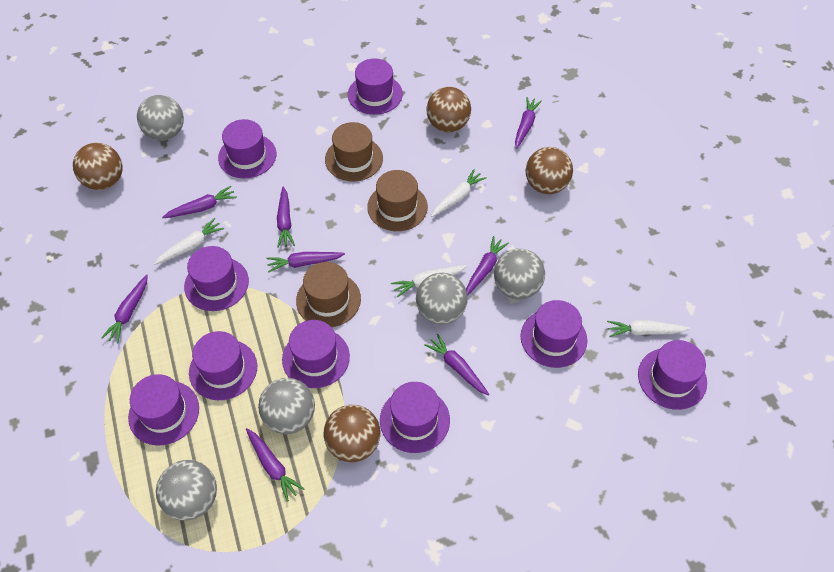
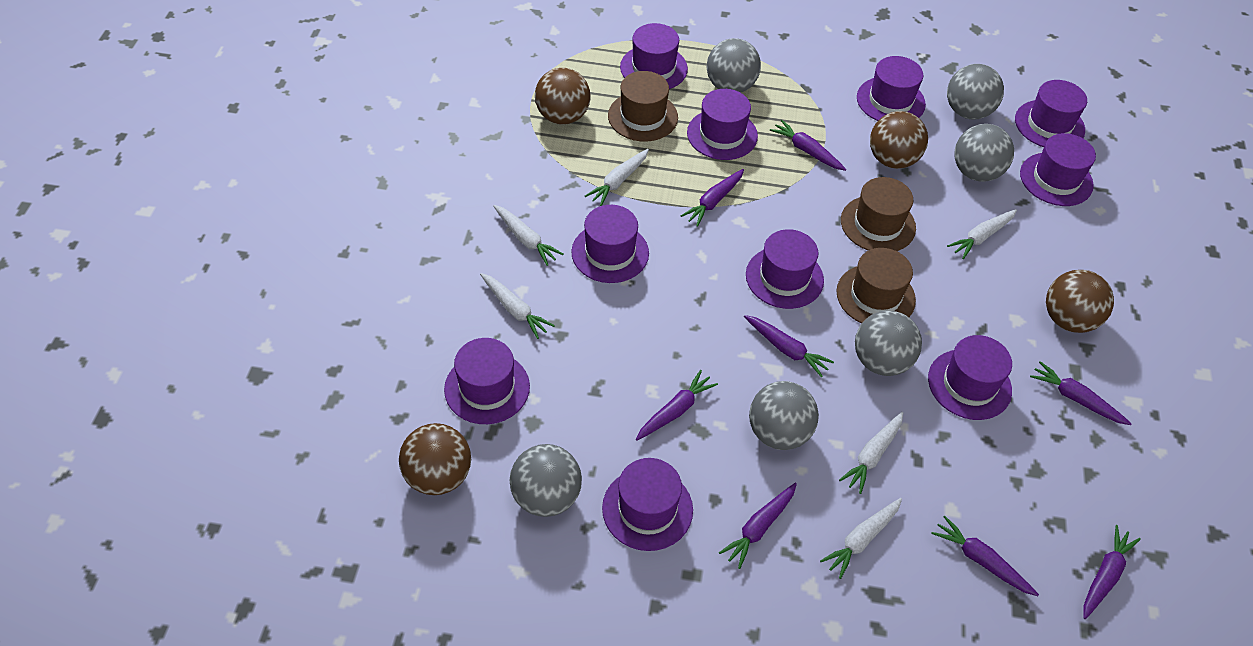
grey ball: [137,95,184,141] [156,460,217,521] [258,378,315,434] [416,273,468,325] [494,248,545,299] = 5 -> [510,444,582,517] [707,38,761,93] [749,381,819,450] [855,311,922,376] [947,64,1004,120] [955,124,1014,182] = 6
purple hat: [128,374,199,446] [184,246,249,311] [189,331,257,400] [218,119,276,178] [282,320,350,388] [348,58,403,115] [380,382,450,453] [521,300,587,368] [638,340,707,410] = 9 -> [444,338,530,424] [572,205,649,283] [602,458,693,551] [620,23,688,89] [687,89,758,160] [746,229,824,309] [857,56,926,121] [928,335,1012,420] [1015,80,1087,147] [1020,133,1096,206] = 10
white carrot: [154,218,224,265] [391,265,467,298] [431,169,487,217] [607,320,690,337] = 4 -> [480,273,555,339] [493,205,563,266] [585,149,649,206] [820,498,902,579] [839,412,903,494] [947,209,1017,259] = 6

